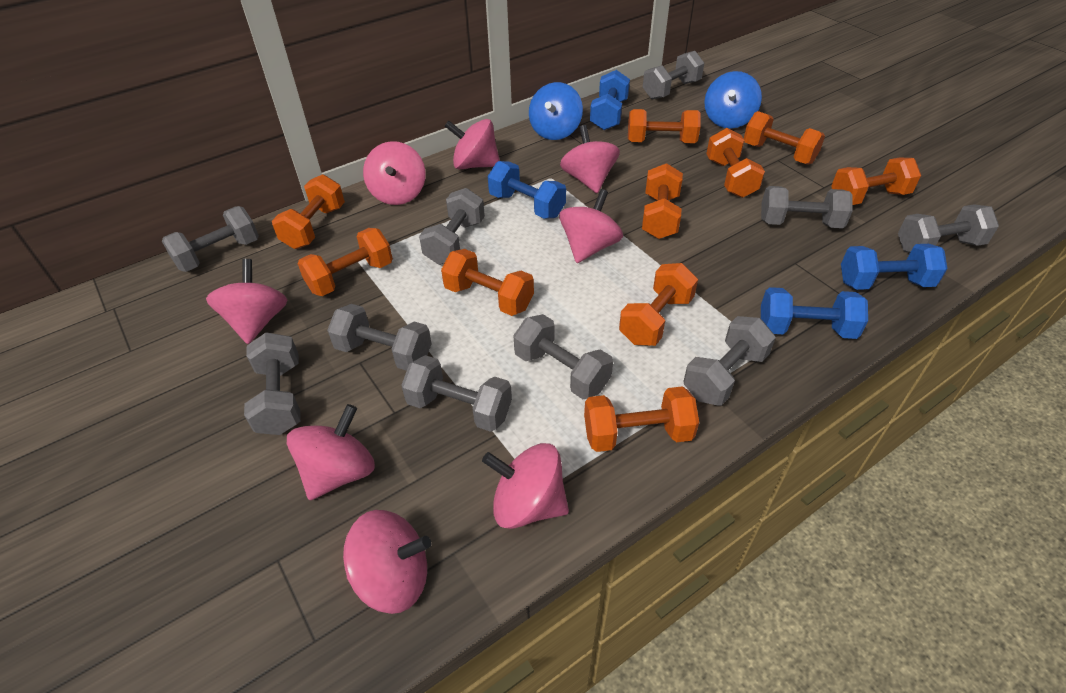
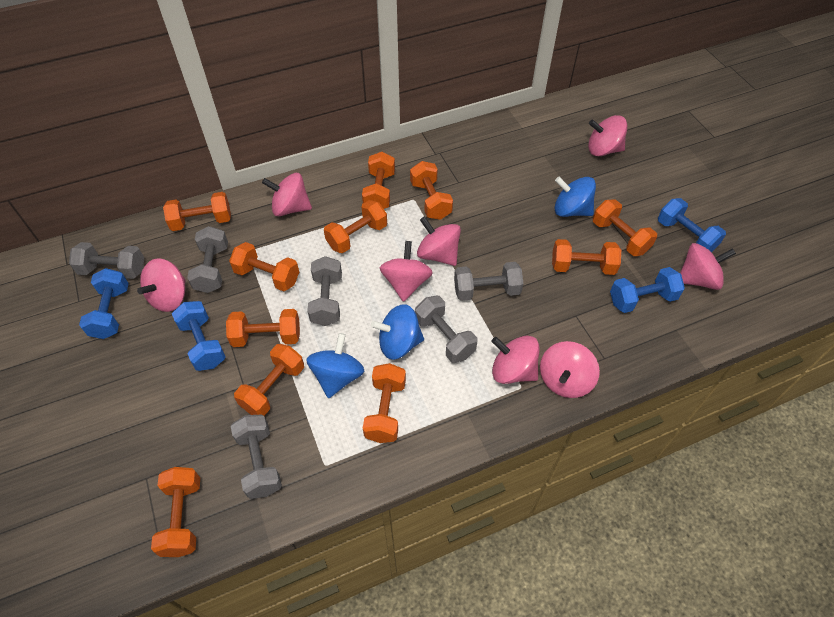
blue spinning top: [529,82,583,140] [704,71,762,128] = 2 -> [307,333,364,398] [371,304,424,360] [555,177,596,217] = 3
grey dumbbell: [162,206,259,272] [244,332,301,435] [327,304,432,371] [401,355,512,432] [419,188,485,265] [513,314,613,399] [643,51,704,100] [683,316,776,406] [761,186,853,228] [898,204,999,253] = 10 -> [69,242,144,279] [187,226,228,293] [231,415,282,499] [307,256,342,326] [415,296,477,363] [454,262,523,301] = 6
orange dumbbell: [272,174,345,249] [298,228,393,296] [441,249,534,316] [584,386,699,452] [619,263,698,346] [628,109,701,143] [642,163,683,239] [706,128,765,198] [744,111,825,165] [831,157,921,205] = 10 -> [151,467,200,557] [163,192,231,231] [226,309,300,347] [229,242,299,291] [234,344,304,416] [324,200,387,253] [362,152,395,209] [363,363,406,443] [410,161,453,220] [552,239,621,275] [593,199,657,256] = 11

